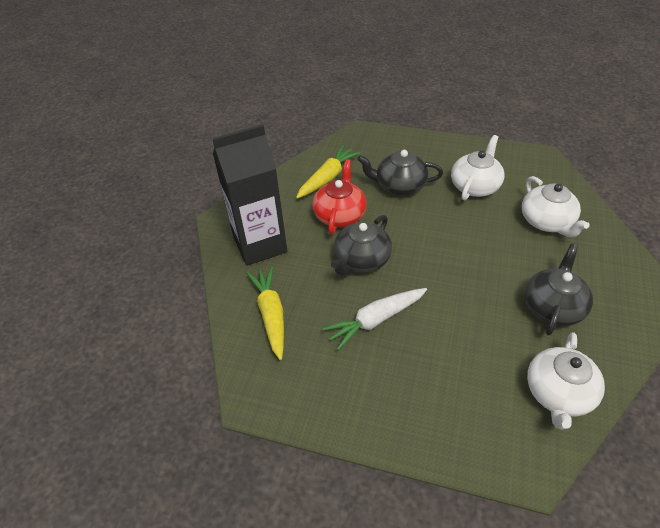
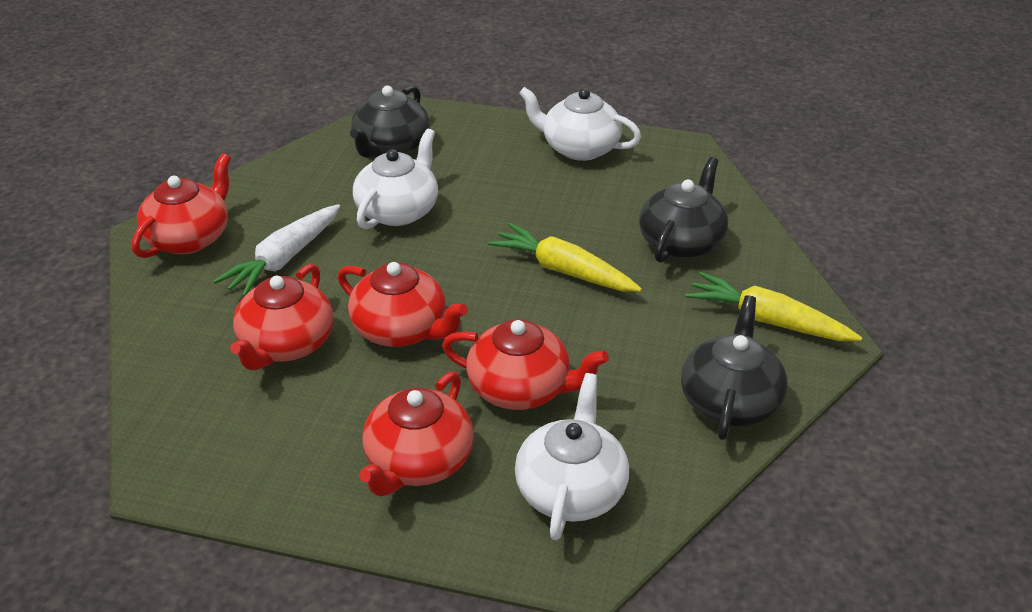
black carton: [212,124,287,266] = 1 -> none = 0
red teapot: [312,160,366,234] = 1 -> [132,153,231,258] [230,264,334,370] [338,262,468,347] [359,372,474,497] [442,319,609,410] = 5

